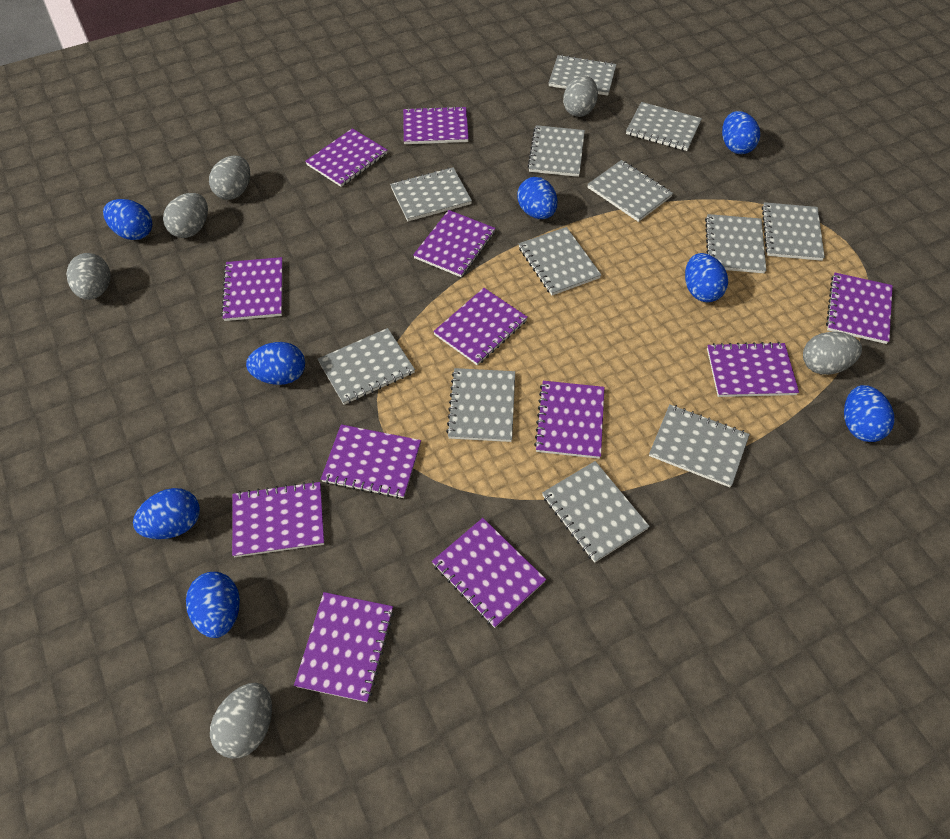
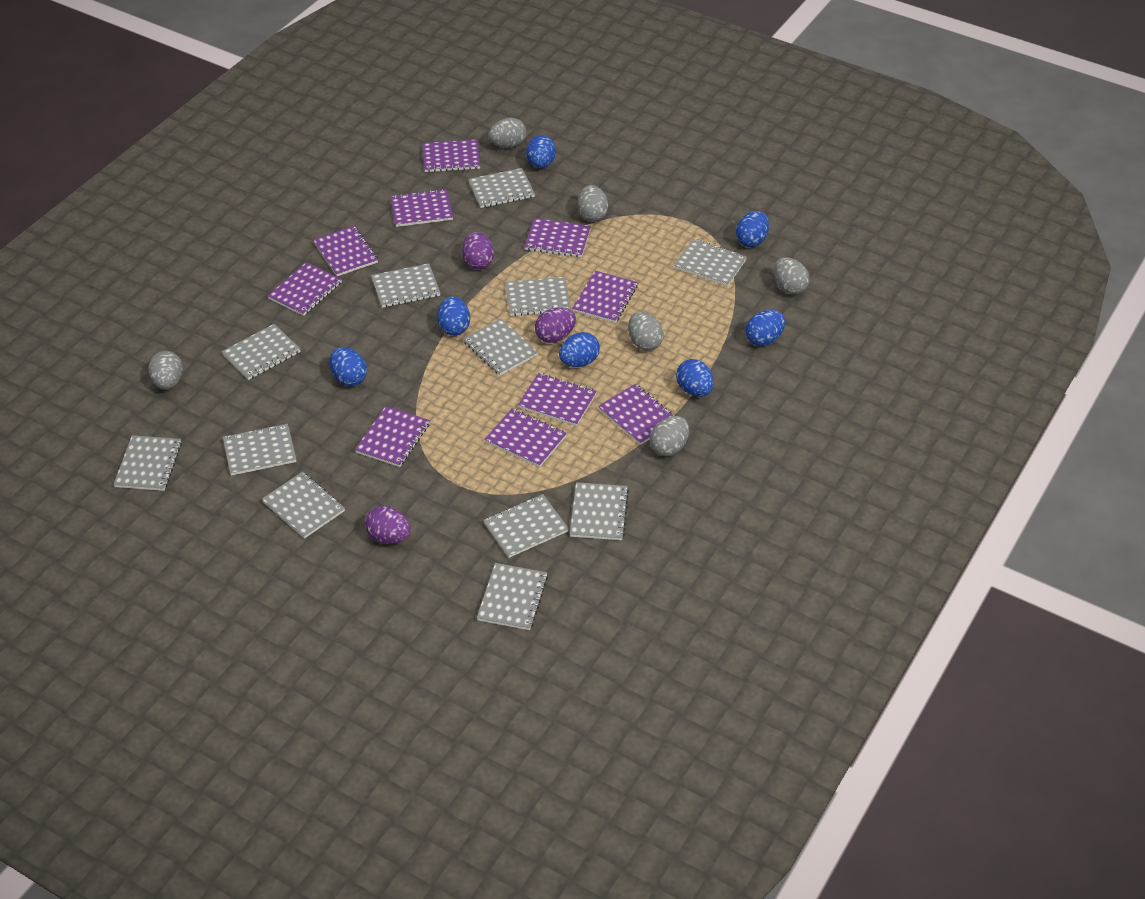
blue egg: [103,199,152,240] [133,488,200,539] [186,572,240,638] [246,342,305,385] [517,177,557,219] [685,253,728,302] [722,111,760,154] [844,385,895,442] = 8 -> [330,347,367,386] [437,296,470,336] [526,135,556,168] [559,332,600,367] [676,359,714,397] [736,211,769,247] [746,310,785,346] = 7
purple egg: none = 0 -> [365,506,411,544] [462,232,494,269] [535,307,576,343] = 3
purple notebook: [221,257,283,321] [232,481,324,557] [294,592,394,702] [305,128,387,187] [321,424,421,499] [403,106,469,144] [413,210,496,277] [432,518,546,628] [433,288,528,365] [534,381,605,459] [707,342,799,397] [826,273,893,344] = 12 -> [268,262,342,316] [313,226,378,276] [355,406,430,467] [390,189,453,227] [422,140,480,172] [485,408,567,467] [518,373,597,426] [524,218,591,257] [572,271,638,323] [598,384,676,445] = 10

